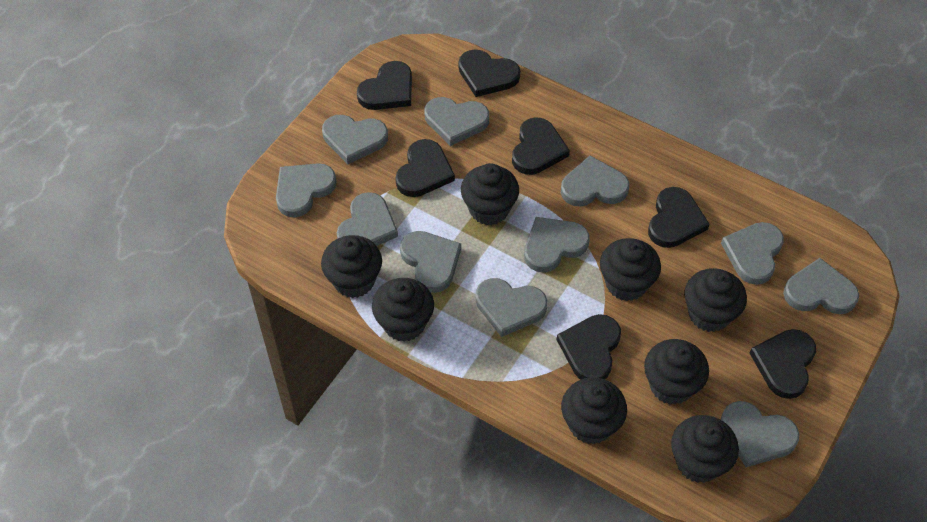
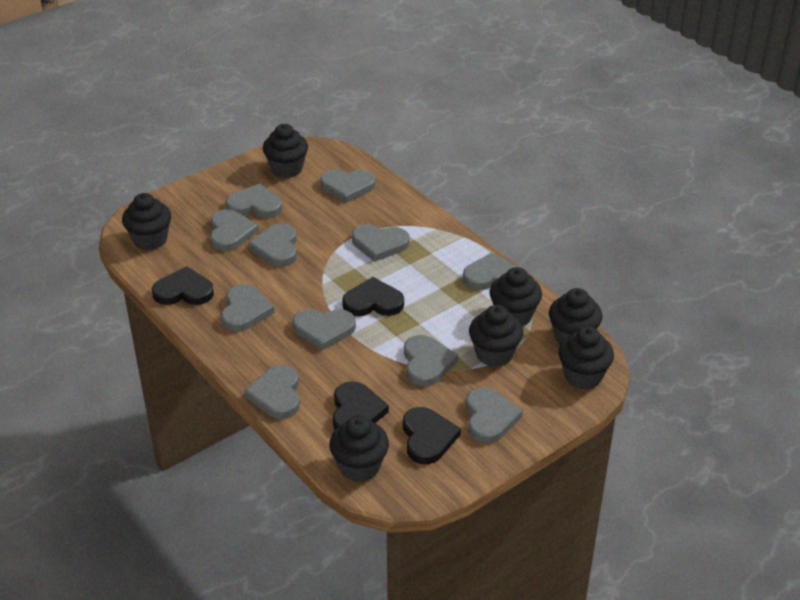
black cupcake: [321,235,382,298] [372,278,434,342] [461,163,519,225] [561,377,627,444] [600,238,661,301] [644,339,709,405] [671,415,739,483] [684,268,747,332] = 8 -> [122,193,171,250] [263,124,308,178] [329,416,389,482] [469,305,523,367] [490,267,542,327] [549,288,602,344] [558,327,614,389] = 7
black heart: [357,61,412,110] [396,139,455,197] [459,49,520,97] [512,117,570,175] [556,314,621,380] [648,187,710,248] [750,329,816,399] = 7 -> [152,266,214,305] [333,381,389,430] [342,277,404,316] [403,407,461,464] = 4

